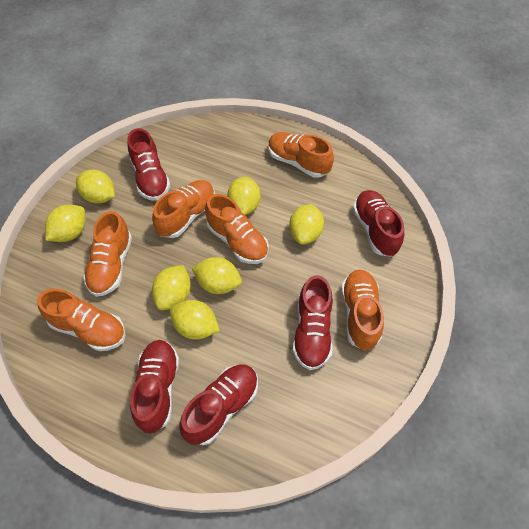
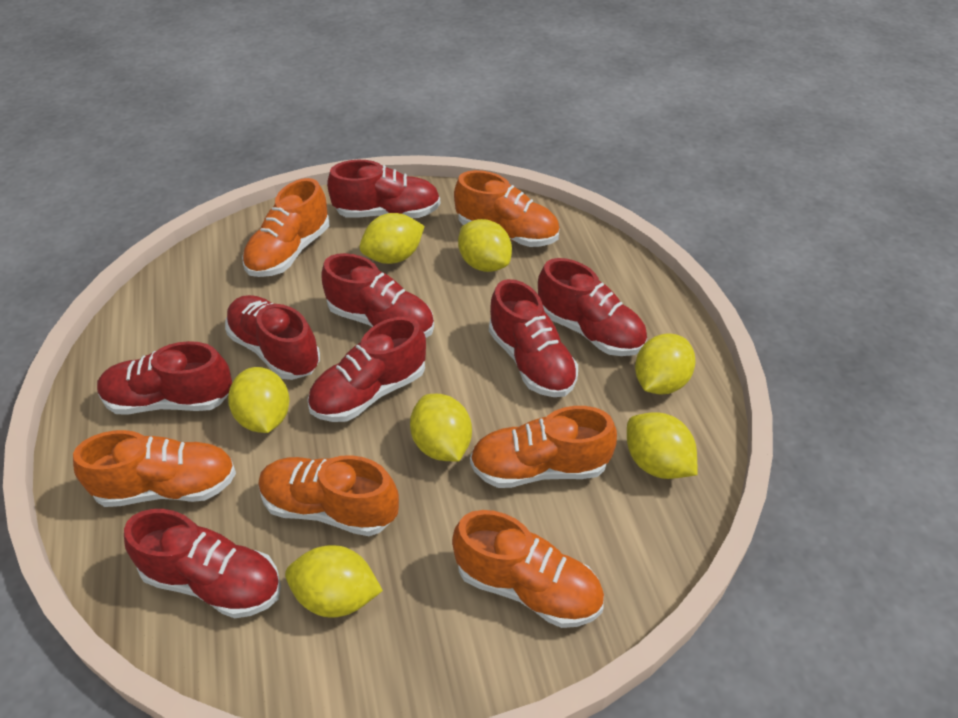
red shoe: [127,128,170,201] [130,340,179,434] [179,364,258,445] [293,275,333,370] [353,190,404,257] = 5 -> [97,341,232,415] [124,509,281,618] [225,295,320,380] [307,316,426,422] [321,253,434,338] [327,160,441,218] [489,279,578,397] [538,258,647,356] = 8

